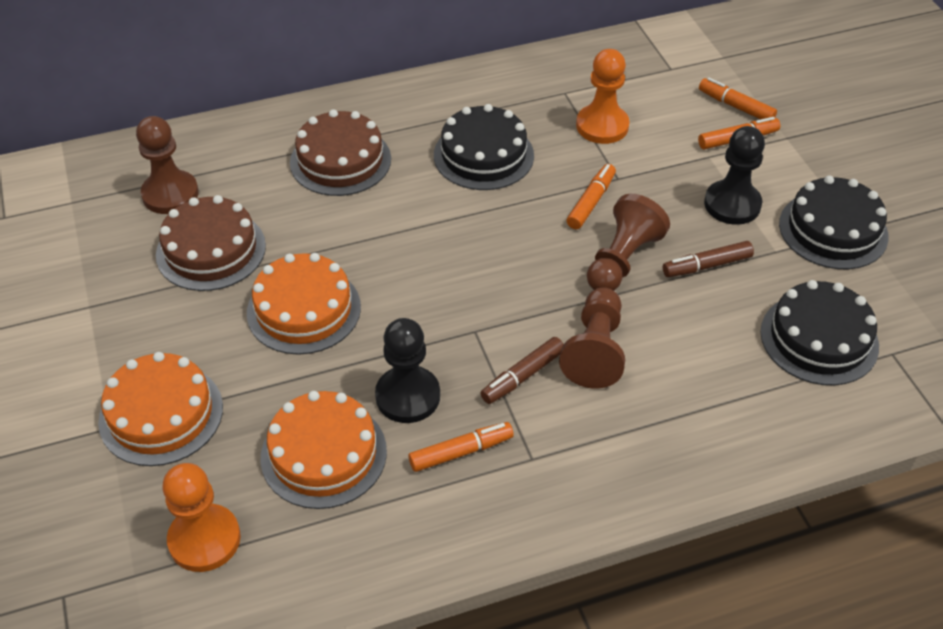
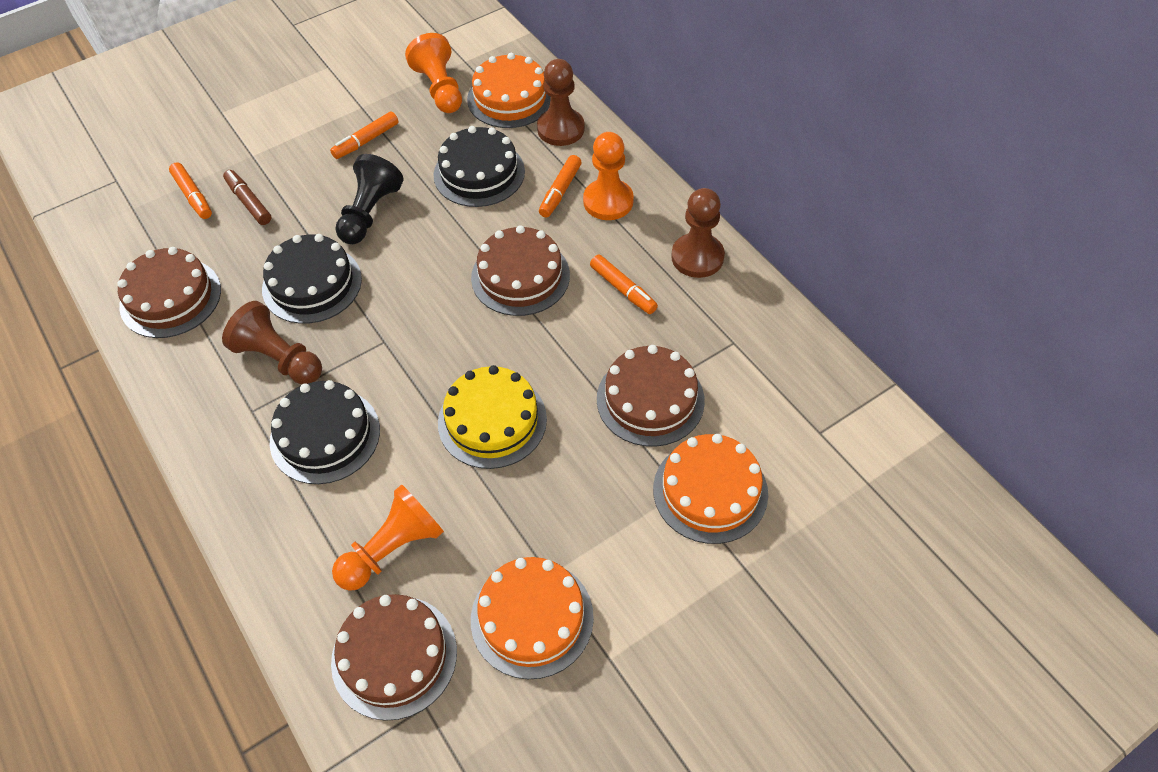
black pawn: [375,318,440,423] [704,126,765,225] = 2 -> [335,154,403,244] = 1
brown cake: [156,195,266,291] [290,109,391,196] = 2 -> [118,247,221,338] [331,594,457,721] [471,225,570,316] [597,345,705,447] = 4
brown marker: [481,337,564,404] [663,241,754,277] = 2 -> [223,170,271,225] = 1
orange pawn: [162,463,241,572] [576,49,630,144] = 2 -> [332,484,444,591] [405,33,462,113] [583,132,634,220] = 3
yellow cake: none = 0 -> [438,365,547,469] = 1

